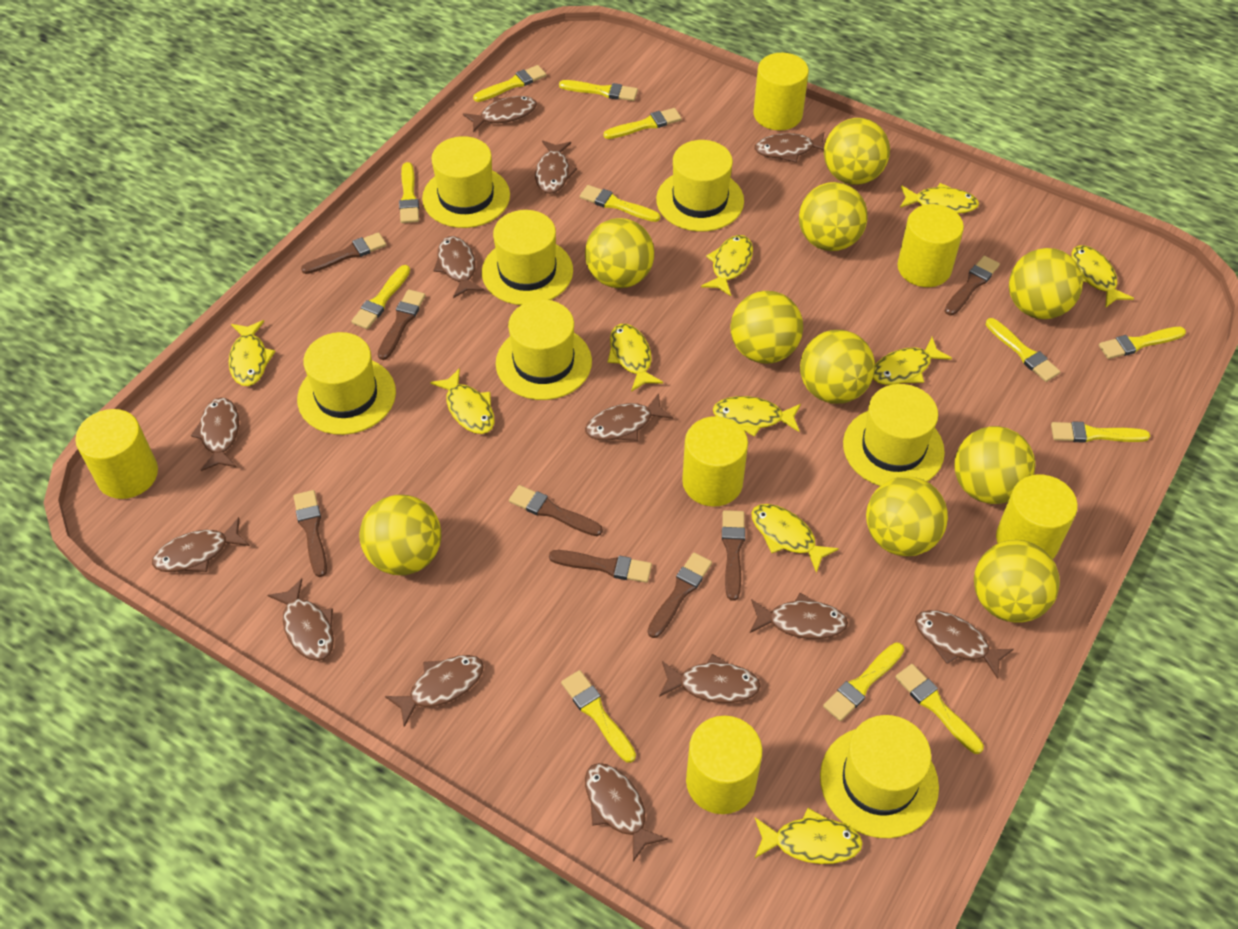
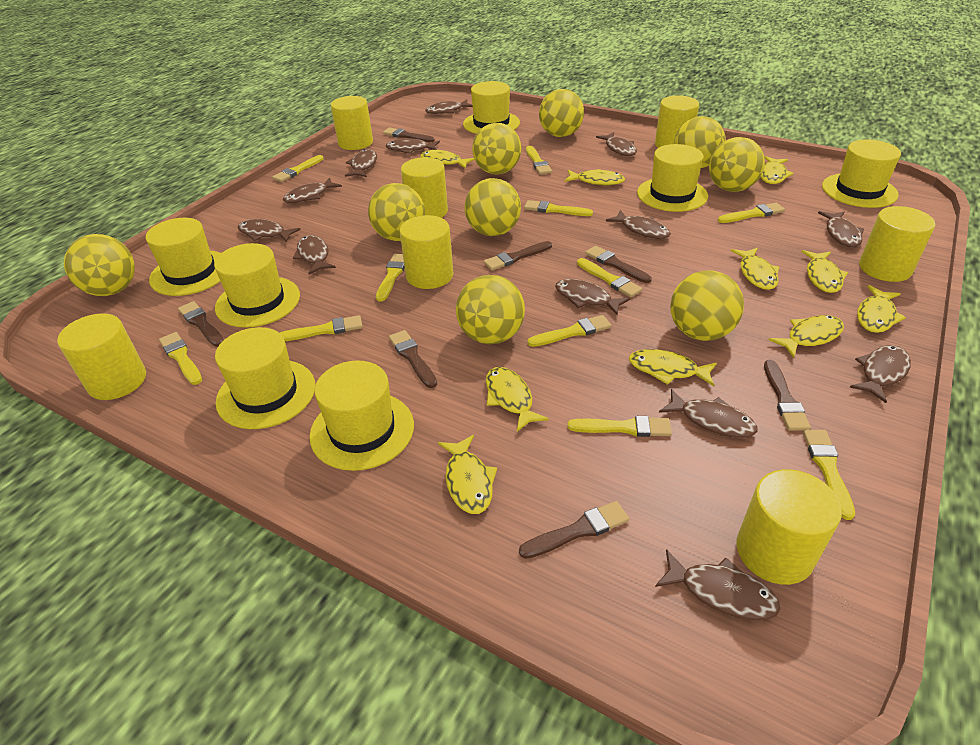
brown brush: [293,490,327,577] [301,232,386,274] [378,289,426,360] [509,485,603,536] [549,550,652,583] [648,553,712,638] [722,510,745,601] [945,256,1000,315] = 8 -> [178,301,224,347] [383,127,435,142] [389,330,437,388] [484,241,552,270] [519,501,629,559] [585,246,652,283] [764,360,811,431] = 7
yellow ball: [359,495,441,575] [585,218,654,288] [730,291,803,364] [799,182,867,251] [800,330,875,404] [824,118,890,185] [866,476,948,556] [954,426,1035,504] [974,540,1060,623] [1009,248,1083,319] = 10 -> [64,234,135,296] [368,183,425,241] [456,275,525,344] [465,178,521,236] [472,123,521,174] [539,89,584,137] [670,271,744,341] [674,116,726,168] [709,137,765,192] = 9
yellow brush: [351,265,410,329] [399,162,419,223] [473,65,546,102] [559,80,638,101] [561,670,636,763] [580,185,660,222] [604,108,682,139] [823,642,904,721] [895,664,984,754] [986,318,1060,382] [1051,421,1150,443] [1099,327,1186,359] = 12 -> [159,332,202,385] [272,155,323,182] [280,315,363,341] [376,254,405,302] [524,200,593,216] [526,146,552,175] [528,315,611,347] [568,416,672,437] [577,258,642,297] [718,203,785,223] [803,430,855,520] = 11
yellow cylinder: [75,409,158,499] [682,416,748,507] [686,716,762,814] [753,53,809,130] [898,204,964,287] [996,474,1078,559] = 6 -> [57,313,146,400] [331,96,373,150] [400,215,453,289] [401,157,448,218] [655,95,699,148] [737,469,842,585] [859,206,935,282] = 7

